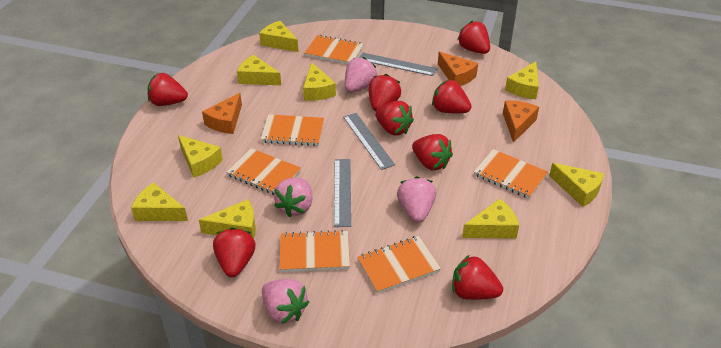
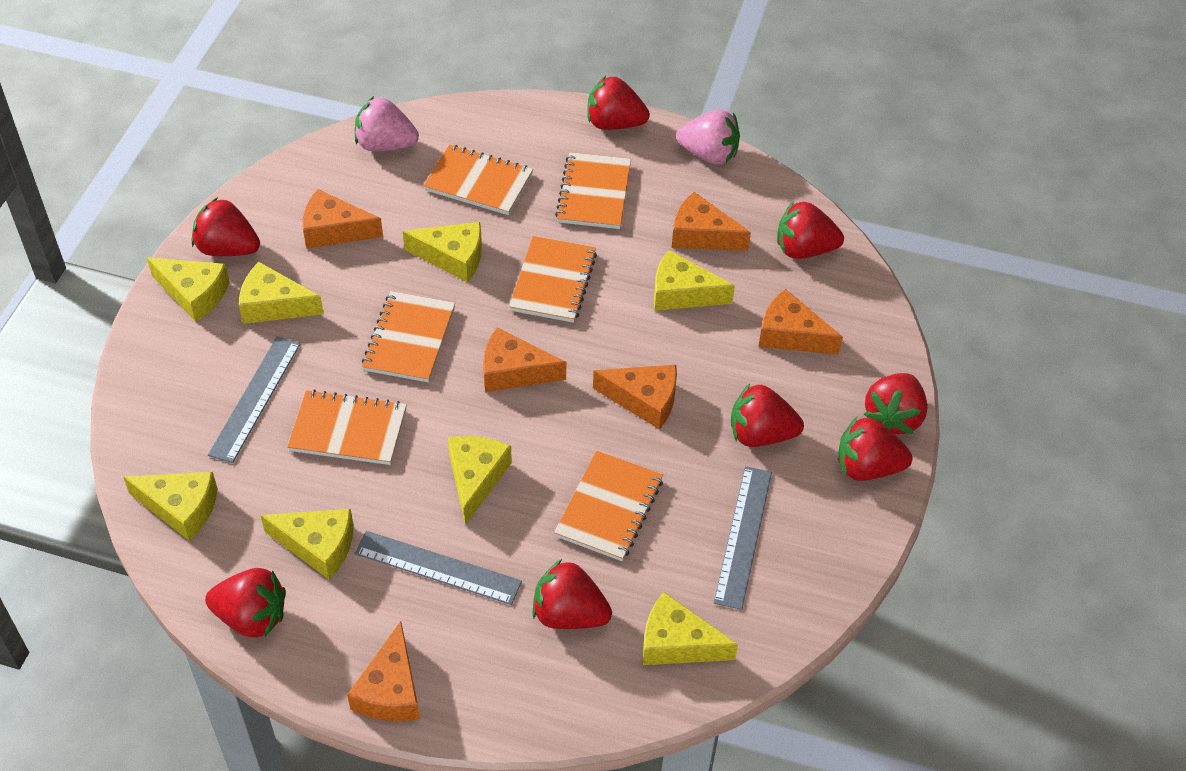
orange cheese: [202,93,242,134] [438,52,478,86] [503,101,539,143] = 3 -> [303,189,383,249] [347,621,420,721] [483,327,566,392] [593,365,677,430] [672,192,751,251] [758,289,843,355] = 6
pink strawberry: [262,279,309,324] [274,178,312,218] [345,57,377,92] [397,176,436,223] = 4 -> [355,96,419,151] [676,109,740,165] = 2
yellow cheese: [131,182,188,221] [178,135,223,178] [199,199,256,239] [237,55,281,85] [259,21,298,52] [303,62,336,101] [462,198,519,239] [505,62,539,99] [549,163,604,207] = 9 -> [123,472,218,541] [147,258,230,322] [239,262,324,324] [260,509,354,580] [403,222,482,282] [448,436,512,525] [643,592,738,665] [654,250,735,311] = 8

